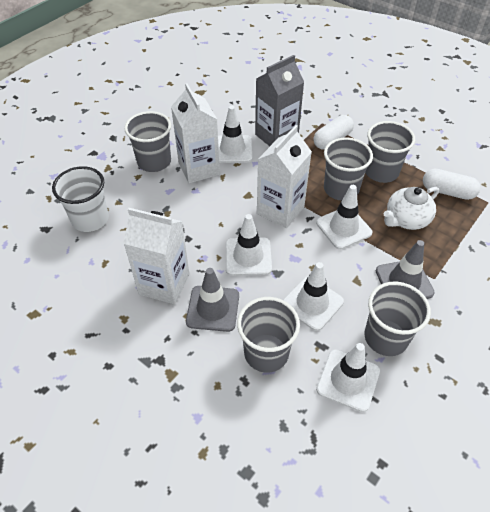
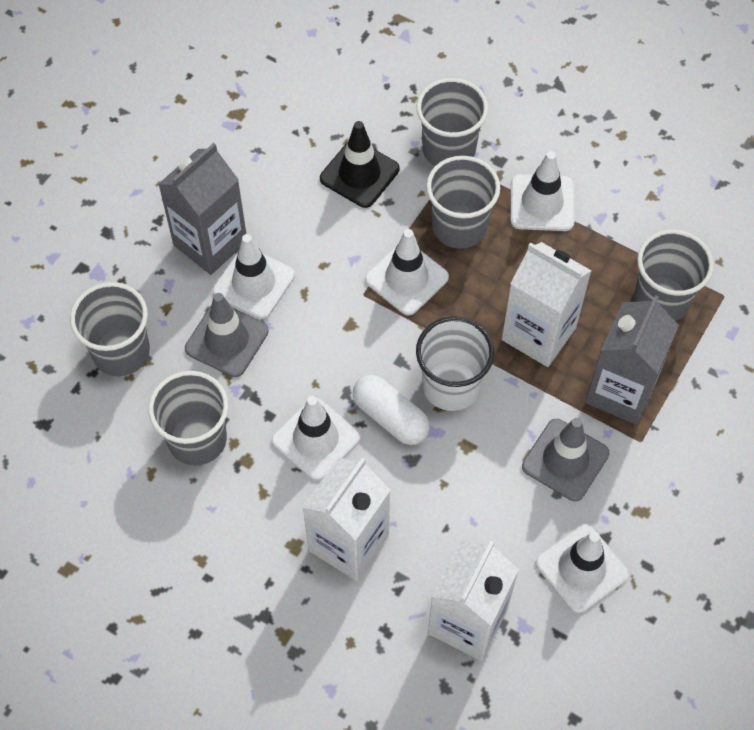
black traffic cone: none = 0 -> [320,121,399,208] = 1
grey carton: [255,55,304,146] = 1 -> [158,143,246,275] [585,295,679,425] = 2
white capsule: [314,115,354,150] [423,168,480,200] = 2 -> [353,375,430,445] = 1
white teapot: [384,187,439,230] = 1 -> none = 0

